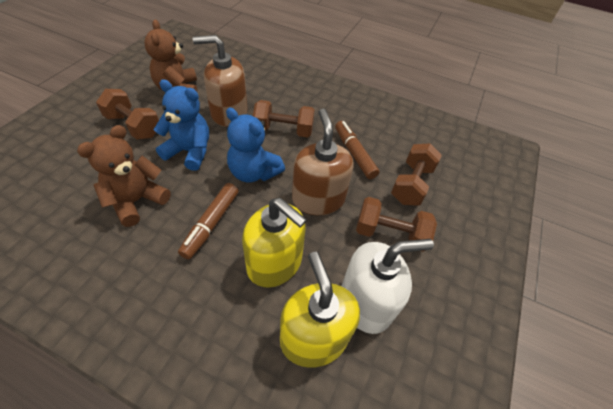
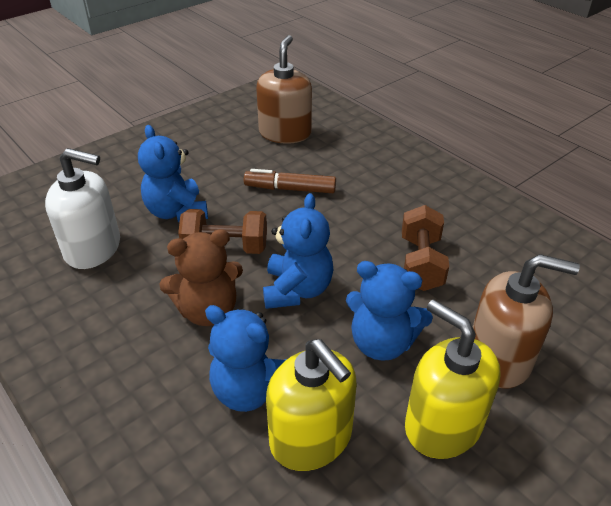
blue teddy bear: [154,79,209,171] [226,108,285,183] = 2 -> [138,125,208,222] [205,305,287,412] [263,193,333,309] [346,261,433,361] = 4
brown dumbbell: [96,89,159,140] [253,100,315,138] [356,197,437,252] [391,143,442,206] = 4 -> [178,209,267,254] [402,205,449,291] = 2
brown marker: [178,183,239,260] [335,121,380,179] = 2 -> [244,169,336,193] = 1
brown teddy bear: [77,125,171,227] [144,20,197,92] = 2 -> [159,229,243,326] = 1

